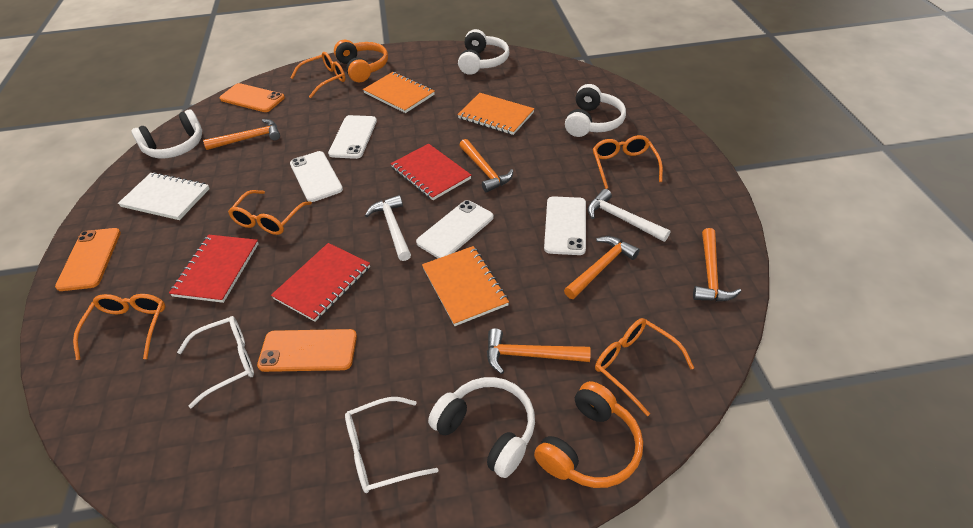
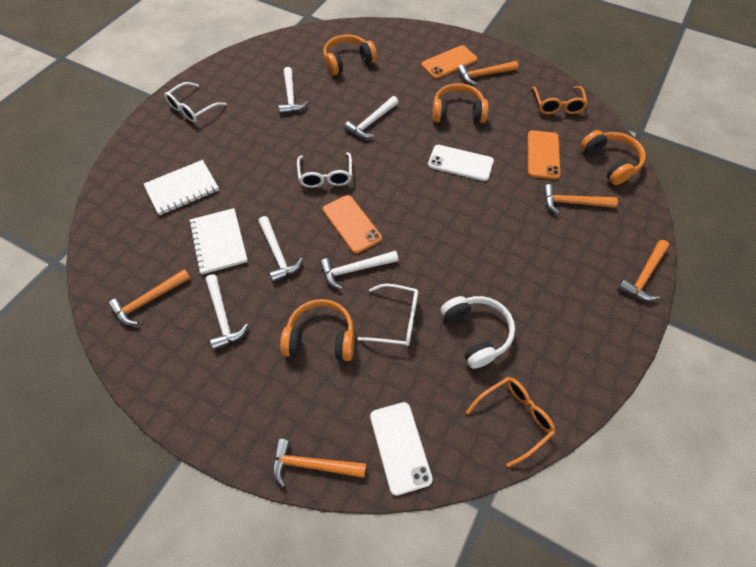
orange glasses: [73,294,165,360] [228,190,312,235] [290,52,346,98] [593,135,663,189] [595,318,694,416] = 5 -> [466,377,555,467] [532,86,588,114] = 2
orange headphones: [334,40,388,82] [534,381,643,488] = 2 -> [280,299,355,361] [323,34,377,76] [433,83,489,123] [581,130,646,185] = 4
orange notebook: [363,72,435,113] [422,246,509,326] [457,93,535,135] = 3 -> none = 0
red notebook: [169,235,259,303] [271,243,370,322] [391,144,471,200] = 3 -> none = 0
white glasses: [177,316,254,408] [345,397,438,493] = 2 -> [164,82,227,122] [297,152,352,188] [358,284,418,346] = 3
white hammer: [365,195,411,261] [588,189,670,242] = 2 -> [206,274,248,350] [258,216,303,282] [279,67,309,114] [320,251,398,290] [344,96,398,138] = 5
white headphones: [131,110,202,158] [428,377,535,478] [458,29,509,75] [565,84,626,137] = 4 -> [441,296,515,369] = 1
white notebook: [118,172,210,220] = 1 -> [144,160,219,215] [189,208,248,275] = 2
white phone: [290,151,343,202] [328,115,377,159] [416,200,494,258] [544,196,586,255] = 4 -> [370,402,433,496] [428,145,494,181] = 2

